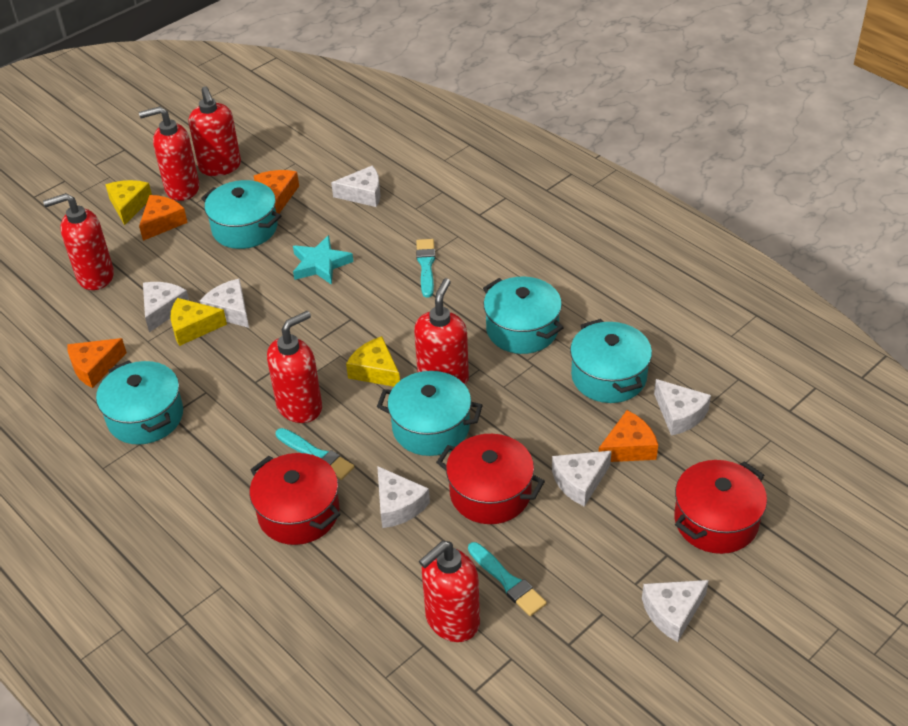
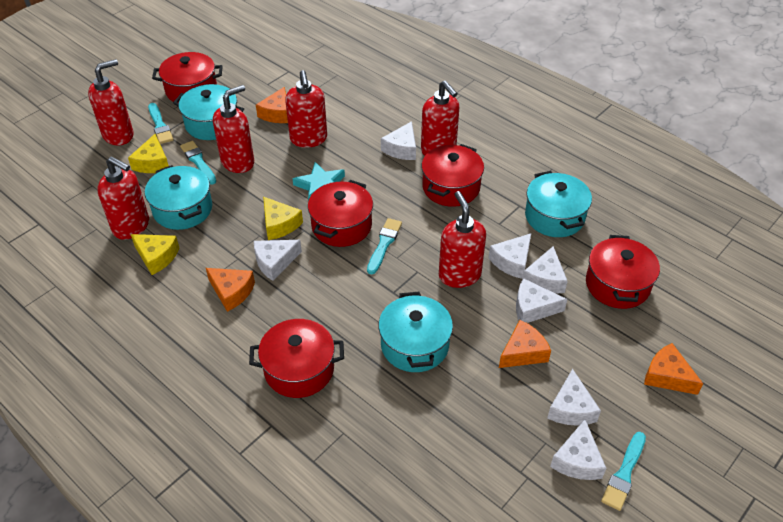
red pot: [250,453,341,545] [436,434,545,524] [674,460,767,554] = 3 -> [152,52,223,103] [249,319,344,398] [308,180,373,247] [421,144,484,207] [586,235,660,309] = 5
turquoise brush: [276,428,354,480] [416,239,435,298] [468,542,547,616] = 3 -> [148,103,174,144] [180,141,216,185] [367,218,402,275] [601,432,646,511] = 4
turquoise pot: [96,360,183,445] [201,180,281,249] [377,371,483,456] [483,277,564,354] [570,319,652,403] = 5 -> [145,165,212,230] [173,84,244,140] [378,292,453,372] [525,171,592,237] = 4

